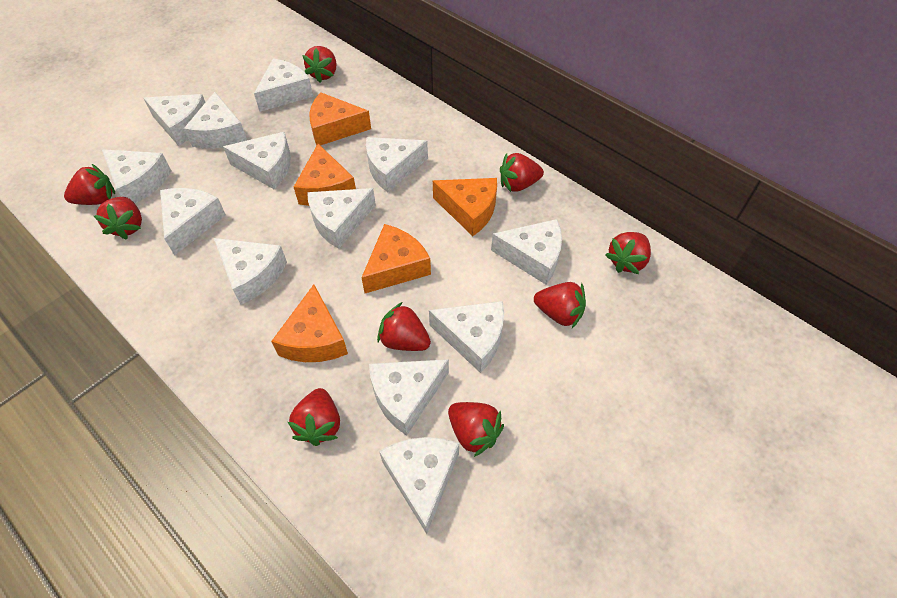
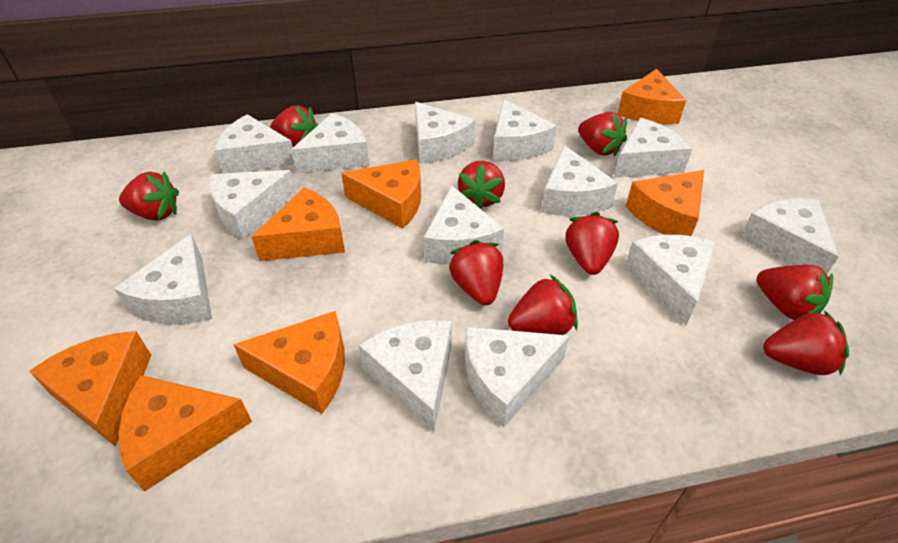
orange cheese: [271,285,348,362] [294,144,356,206] [309,92,371,146] [361,224,431,293] [433,178,497,236] = 5 -> [29,331,151,447] [118,375,252,492] [233,311,345,414] [251,187,345,261] [341,159,421,229] [617,69,686,124] [626,170,704,236] = 7

